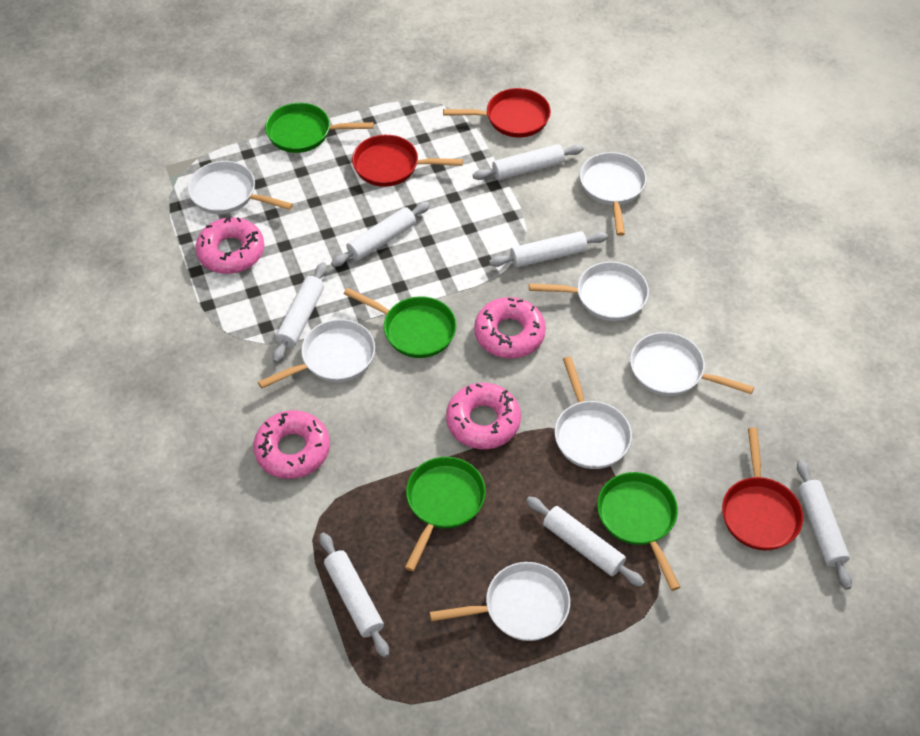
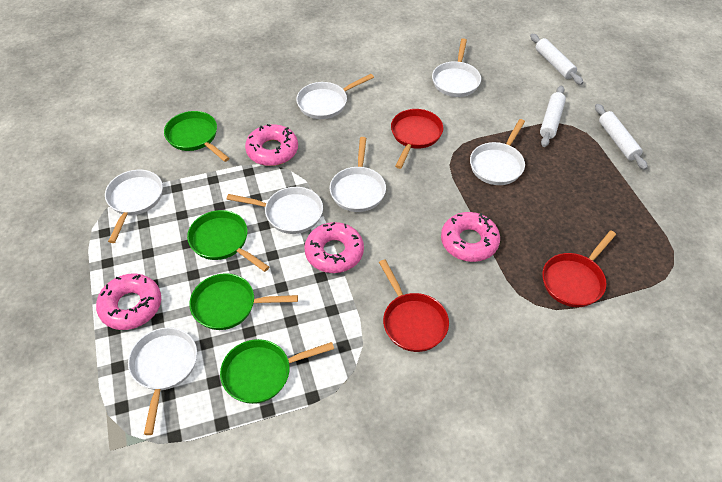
white rolling pin: [272,262,327,363] [319,533,389,658] [331,202,430,267] [473,144,584,180] [489,231,608,267] [526,496,645,587] [797,460,852,590] = 7 -> [530,34,583,85] [540,86,566,147] [595,104,648,170] = 3

